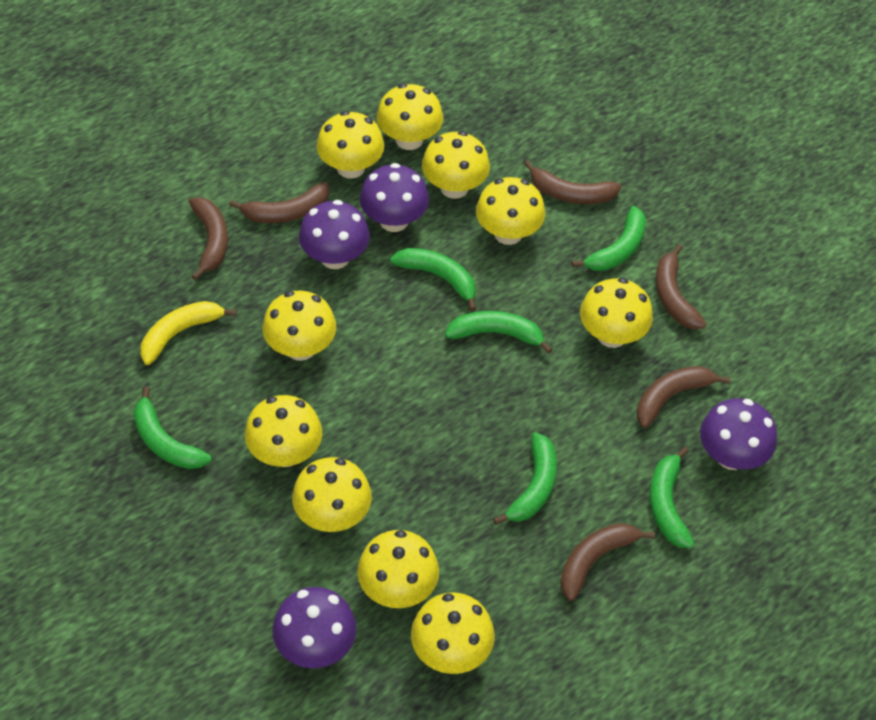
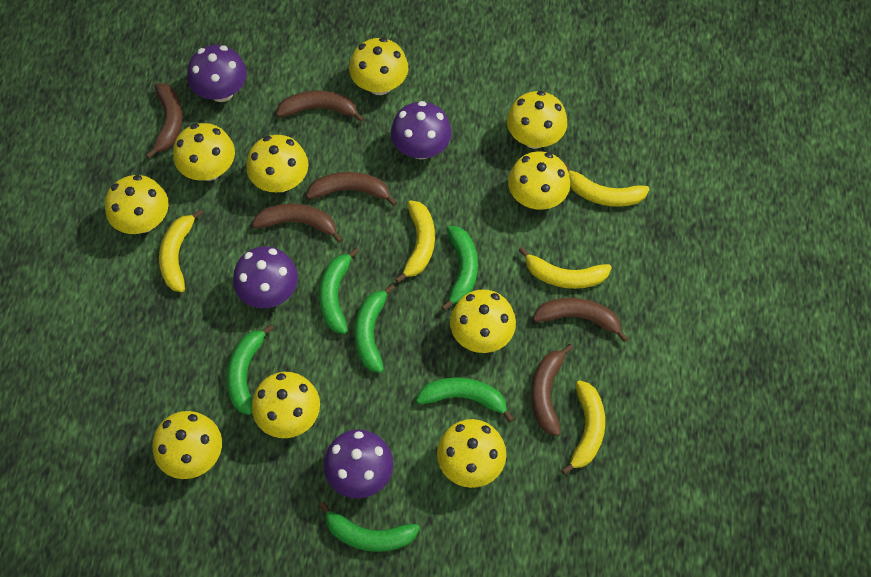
yellow banana: [140,301,237,365] = 1 -> [159,209,203,292] [395,201,435,283] [519,247,612,289] [561,380,605,475] [564,163,650,207] = 5

